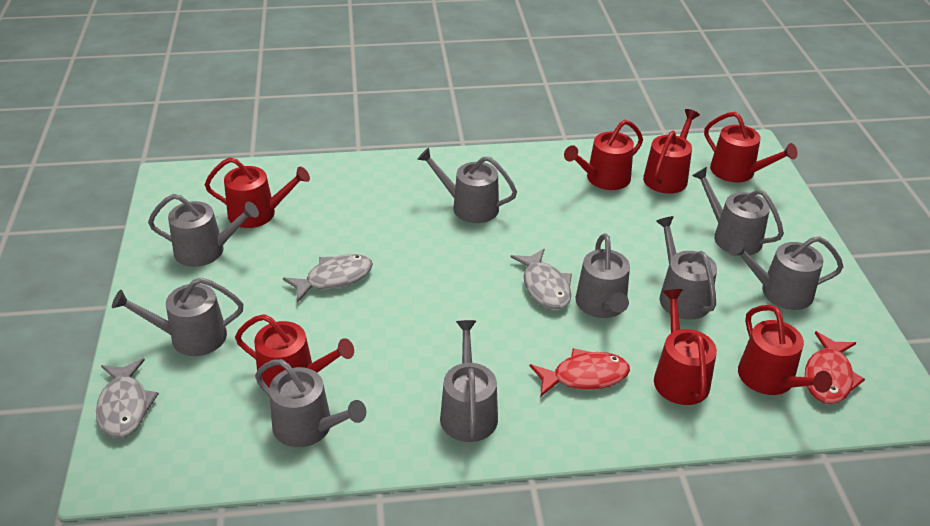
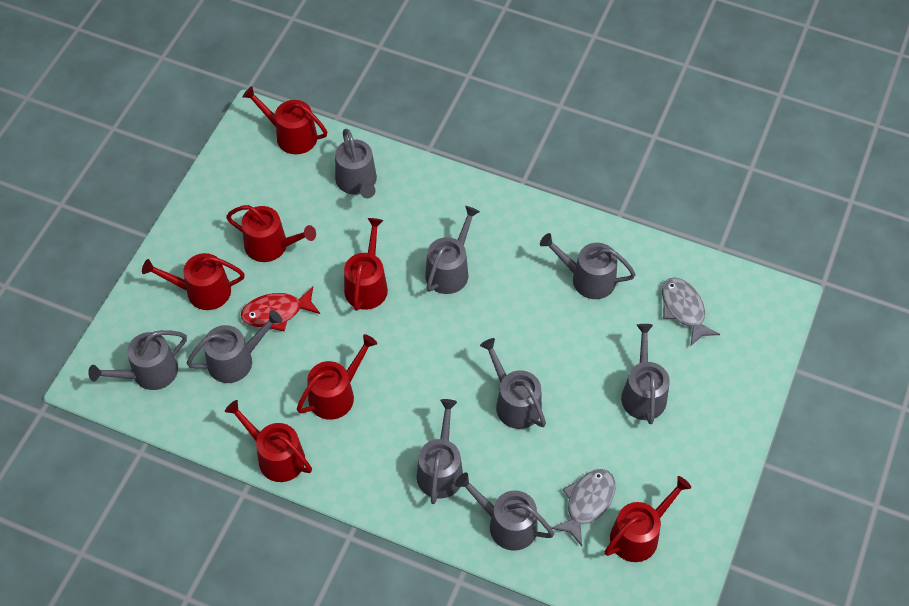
grey fish: [96,358,159,438] [283,254,373,303] [510,249,572,310] = 3 -> [552,469,615,546] [662,278,720,346] = 2
red fish: [530,348,630,397] [805,331,865,404] = 2 -> [241,286,320,332] = 1

